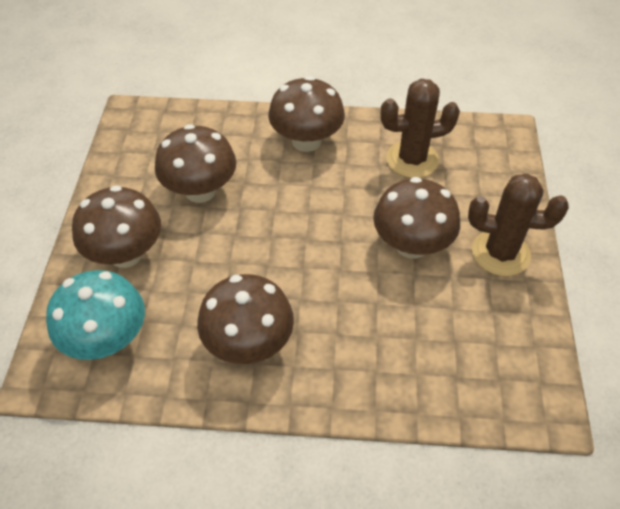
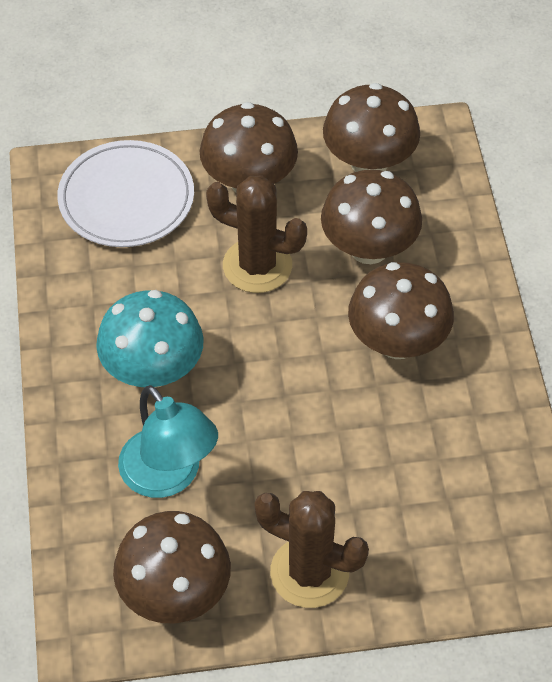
turquoise lamp: none = 0 -> [118,385,218,498] = 1
white plate: none = 0 -> [57,140,194,247] = 1

